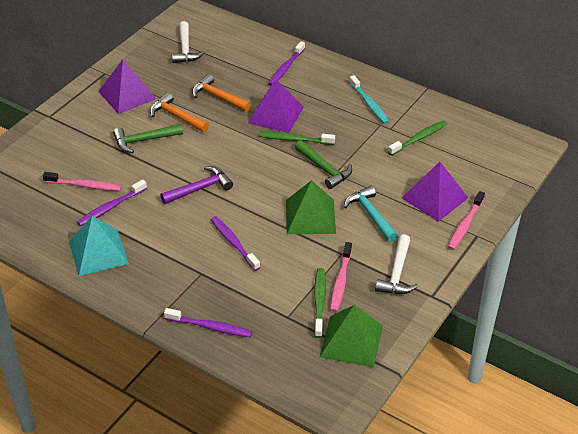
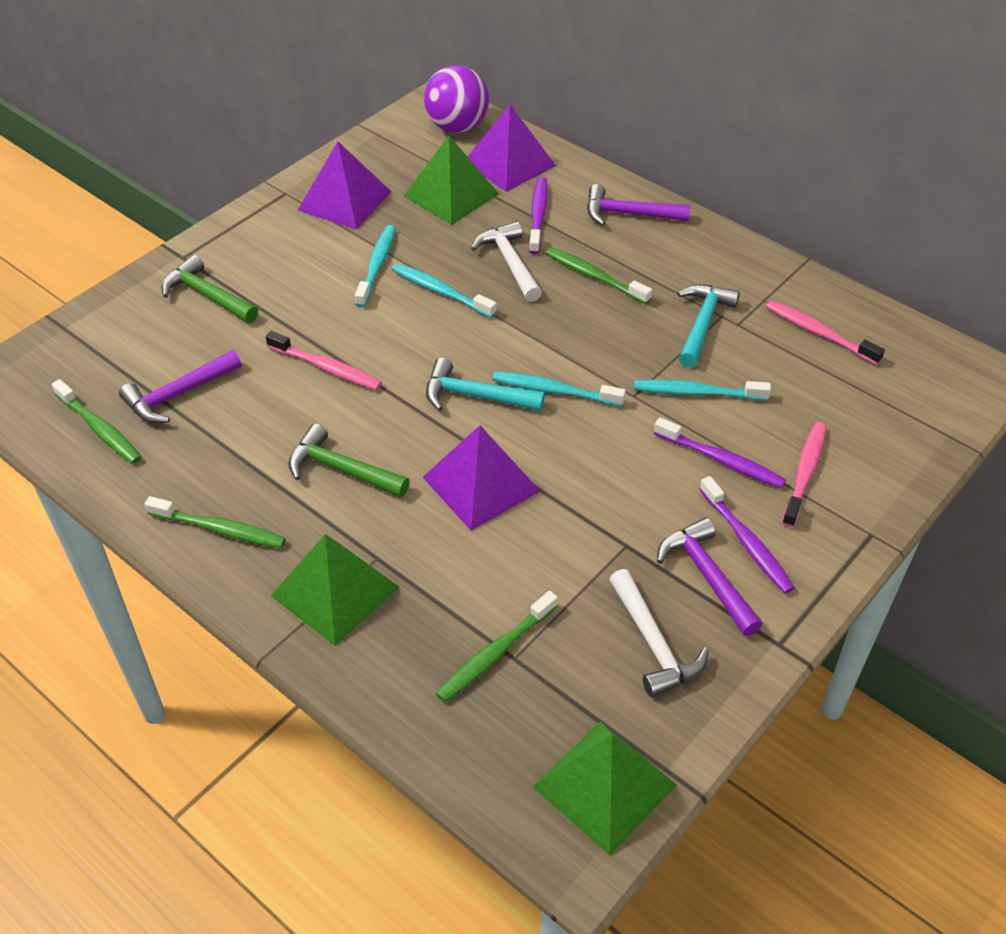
green pyramid: [286,180,336,234] [320,305,383,367] = 2 -> [271,534,399,646] [404,136,499,225] [532,721,677,855] = 3
green toothbrush: [259,132,335,145] [314,268,326,338] [388,121,447,155] = 3 -> [52,379,142,464] [145,496,286,548] [436,591,558,703] [546,248,652,304] = 4
orange hammer: [150,92,209,132] [192,74,251,112] = 2 -> none = 0
purple ball: none = 0 -> [424,65,489,133] = 1
purple hammer: [160,166,233,204] = 1 -> [119,350,241,423] [587,184,690,226] [657,517,762,636] = 3
purple toothbrush: [77,180,147,226] [164,308,252,337] [211,216,260,271] [268,41,305,86] = 4 -> [529,177,548,254] [654,417,786,488] [699,476,794,594] = 3
turquoise hammer: [344,186,398,242] = 1 -> [426,358,545,411] [678,284,740,368] = 2
turquoise pyramid: [69,216,129,276] = 1 -> none = 0
turquoise toothbrush: [349,75,389,124] = 1 -> [355,225,396,307] [392,263,497,318] [493,372,626,406] [634,380,771,400] = 4

